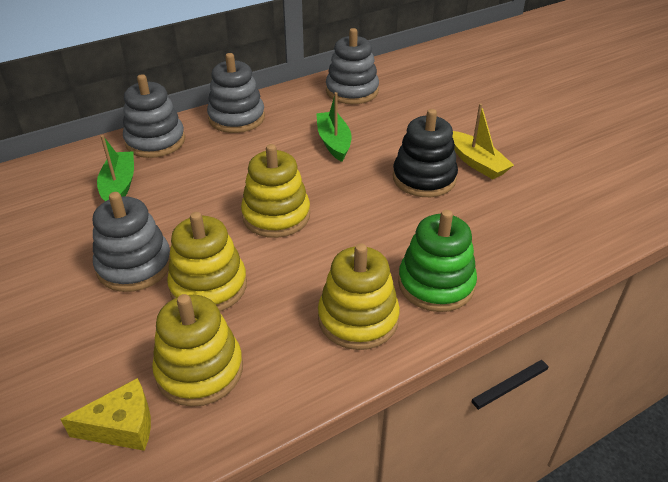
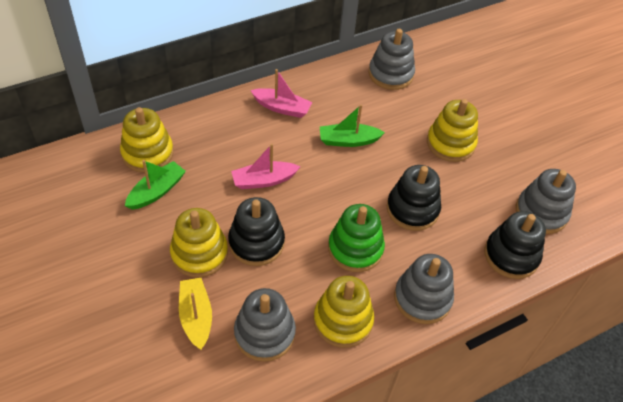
black stacking toy: [393,109,458,197] = 1 -> [228,197,285,266] [387,165,441,231] [484,211,546,279] = 3
pink boat: none = 0 -> [231,144,300,189] [250,69,312,118] = 2
yellow cheese: [61,378,151,451] = 1 -> none = 0

